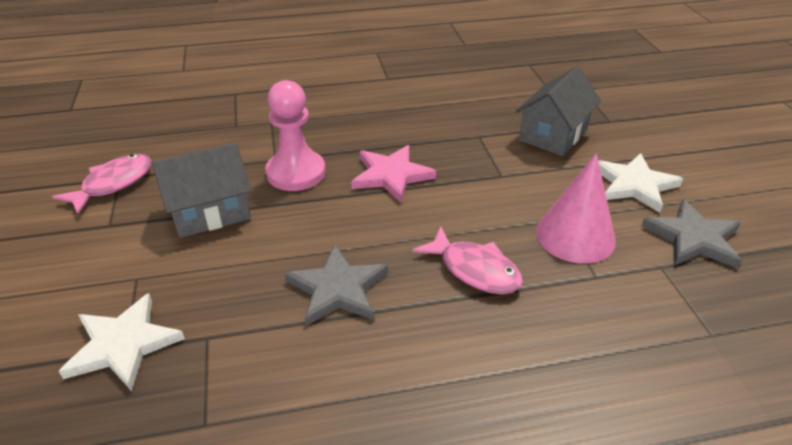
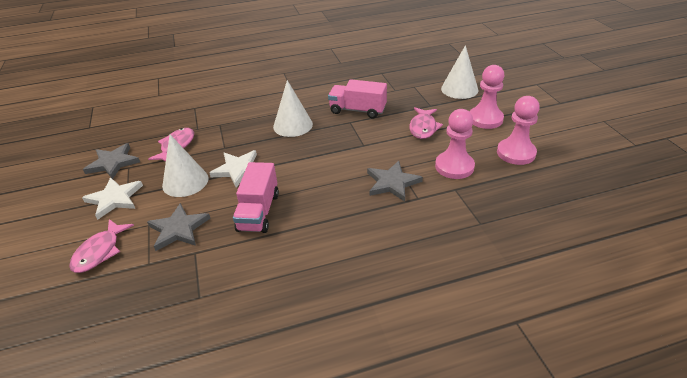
grey house: [152,143,251,238] [516,66,601,156] = 2 -> none = 0
grey star: [284,244,388,326] [642,199,742,268] = 2 -> [83,143,140,179] [147,203,211,251] [367,161,423,202] = 3
pink cone: [536,153,616,264] = 1 -> none = 0
pink fish: [52,154,152,214] [412,227,523,294] = 2 -> [69,219,134,273] [148,128,194,162] [409,107,443,139] = 3
pink pawn: [265,80,326,191] = 1 -> [435,109,475,179] [469,65,504,129] [497,96,540,165] = 3
pink star: [351,145,436,203] = 1 -> none = 0
pink truck: none = 0 -> [233,162,279,233] [328,79,387,118] = 2
white cone: none = 0 -> [162,135,209,197] [273,80,313,137] [441,45,478,99] = 3

